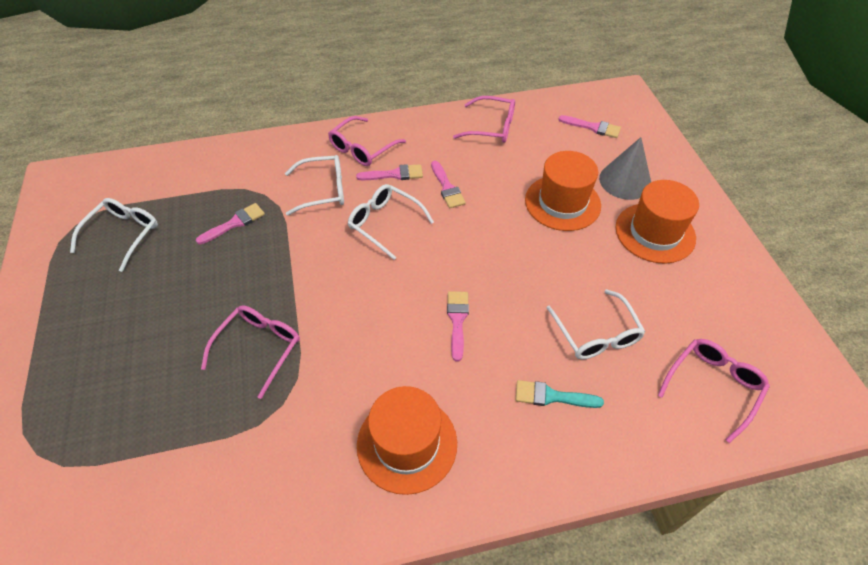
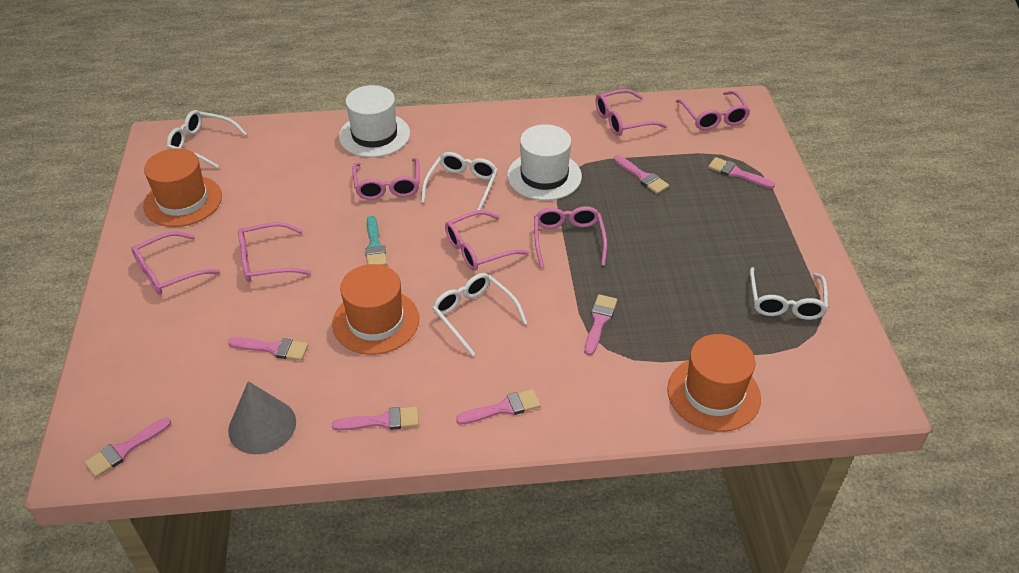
pink brush: [196,203,265,244] [356,164,423,180] [431,161,466,208] [447,291,469,361] [558,115,621,138] = 5 -> [84,418,171,477] [228,337,308,360] [332,407,419,430] [456,389,541,424] [584,294,617,356] [614,155,669,194] [708,157,775,188] = 7
pink glasses: [201,305,300,399] [328,116,406,166] [453,96,515,143] [658,339,770,443] = 4 -> [131,232,220,295] [238,222,311,282] [352,158,420,200] [445,210,529,271] [534,206,607,268] [595,89,667,136] [676,91,750,130] = 7
white hat: none = 0 -> [339,85,410,157] [507,124,582,201] = 2

